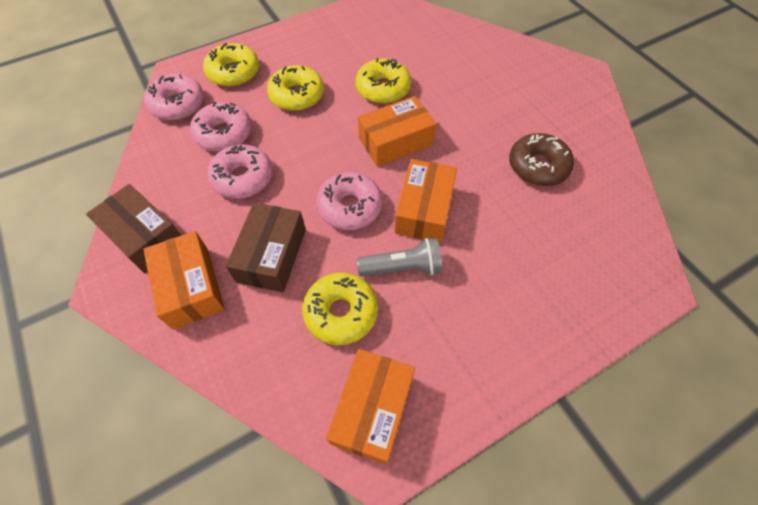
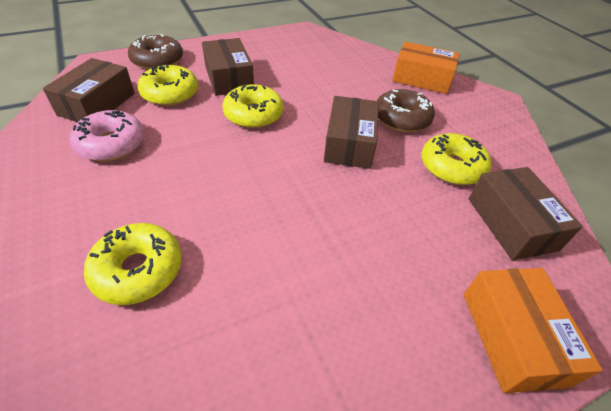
brown box: [86,184,181,274] [226,203,306,292] = 2 -> [43,58,135,122] [202,38,254,96] [324,96,379,169] [469,167,583,260] = 4
brown donut: [509,133,574,186] = 1 -> [128,34,183,70] [377,89,435,132] = 2
grey flashlight: [357,238,442,277] = 1 -> none = 0
orange box: [143,231,225,329] [326,349,415,465] [358,96,436,167] [395,159,457,243] = 4 -> [392,42,460,94] [463,268,603,393] = 2
pink donut: [144,74,204,120] [190,102,252,152] [207,144,272,199] [316,172,383,230] = 4 -> [70,110,144,161] = 1

